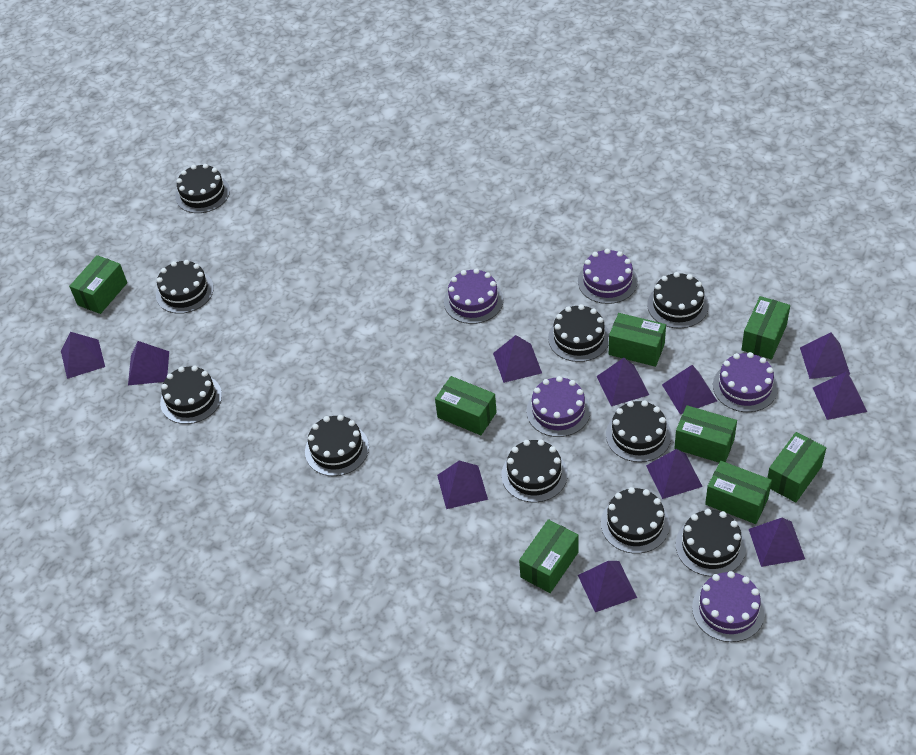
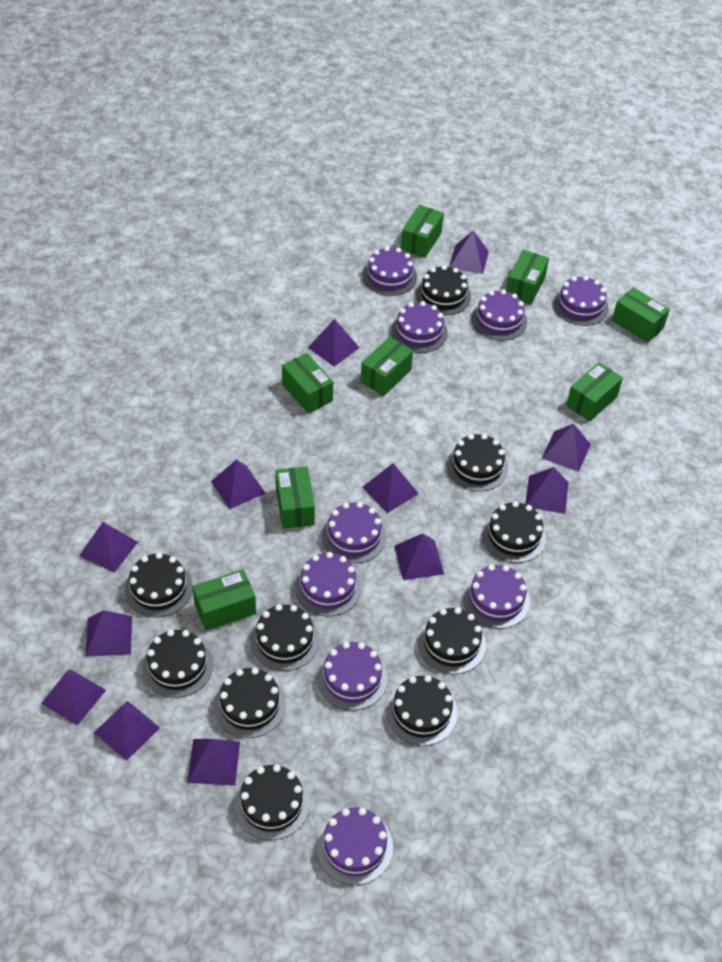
purple cake: [444,268,503,324] [526,376,591,437] [578,249,638,304] [692,571,765,642] [713,352,778,412] = 5 -> [295,552,361,617] [316,807,393,885] [317,642,388,710] [322,502,386,563] [363,246,417,296] [391,301,448,353] [463,564,530,629] [471,289,527,341] [553,276,609,326] = 9
purple pyramid: [61,332,105,379] [128,341,169,385] [437,460,488,509] [493,335,542,383] [578,561,637,612] [596,358,649,406] [646,449,703,499] [662,365,717,414] [749,518,805,567] [800,332,850,379] [813,371,867,420] = 11 -> [41,669,106,725] [79,522,138,573] [85,610,132,657] [94,701,160,761] [187,739,240,786] [211,459,265,509] [308,319,360,367] [363,463,419,513] [394,533,444,580] [449,231,489,274] [525,467,569,514] [542,424,591,472] = 12

